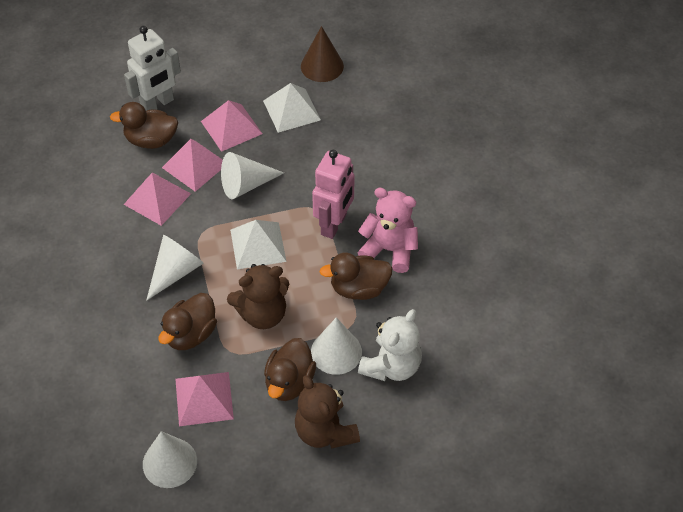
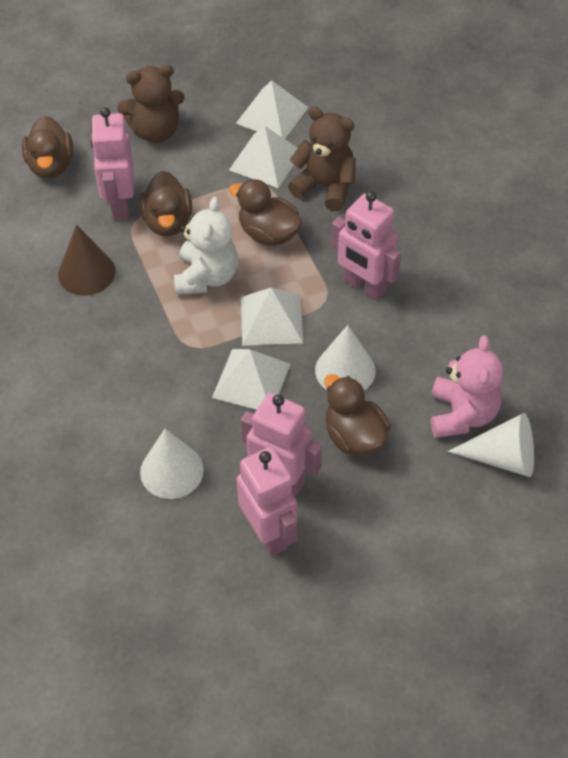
pink pyramid: [123,173,191,226] [162,139,223,192] [176,372,234,426] [201,100,262,152] = 4 -> none = 0
pink robot: [312,150,355,239] = 1 -> [90,107,134,220] [237,447,297,556] [241,393,322,496] [331,191,401,301] = 4
white cone: [143,431,197,488] [146,235,204,301] [221,152,284,199] [311,317,362,375] = 4 -> [140,428,204,499] [315,325,375,391] [447,413,534,477] = 3
white pyramid: [230,220,287,269] [263,83,321,133] = 2 -> [212,349,290,410] [229,126,298,188] [236,80,308,139] [241,288,303,346] = 4
white robot: [124,26,181,111] = 1 -> none = 0

